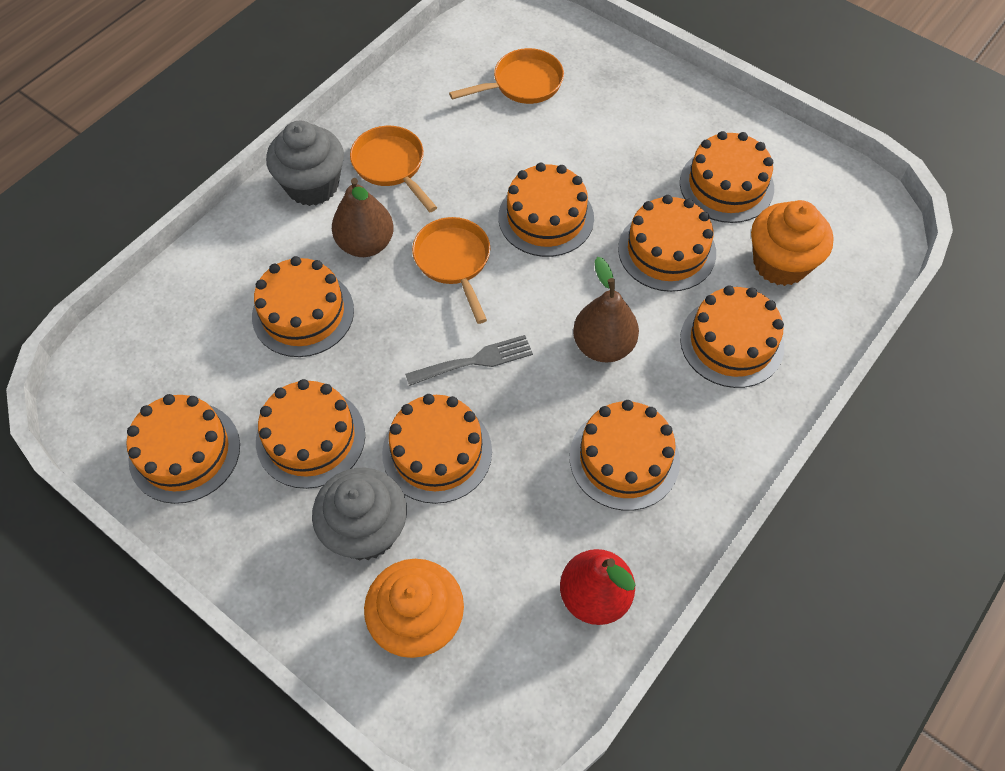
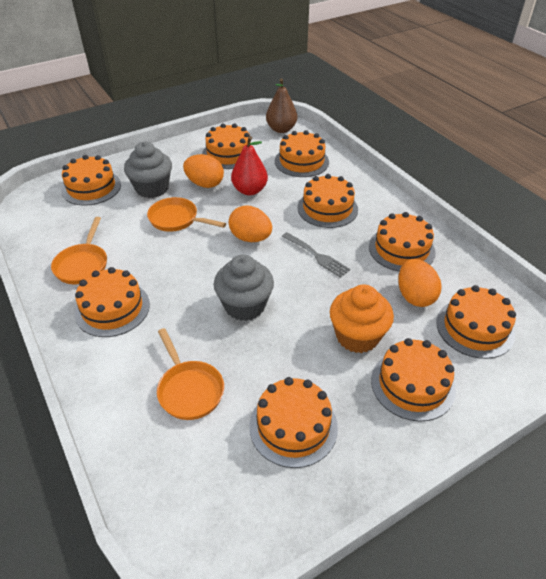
brown pear: [332,178,394,257] [573,257,639,363] = 2 -> [266,79,297,133] = 1
orange cupcake: [364,559,464,658] [751,200,834,286] = 2 -> [330,285,394,353] = 1
orange egg: none = 0 -> [183,154,224,188] [229,205,272,242] [398,259,441,307] = 3

